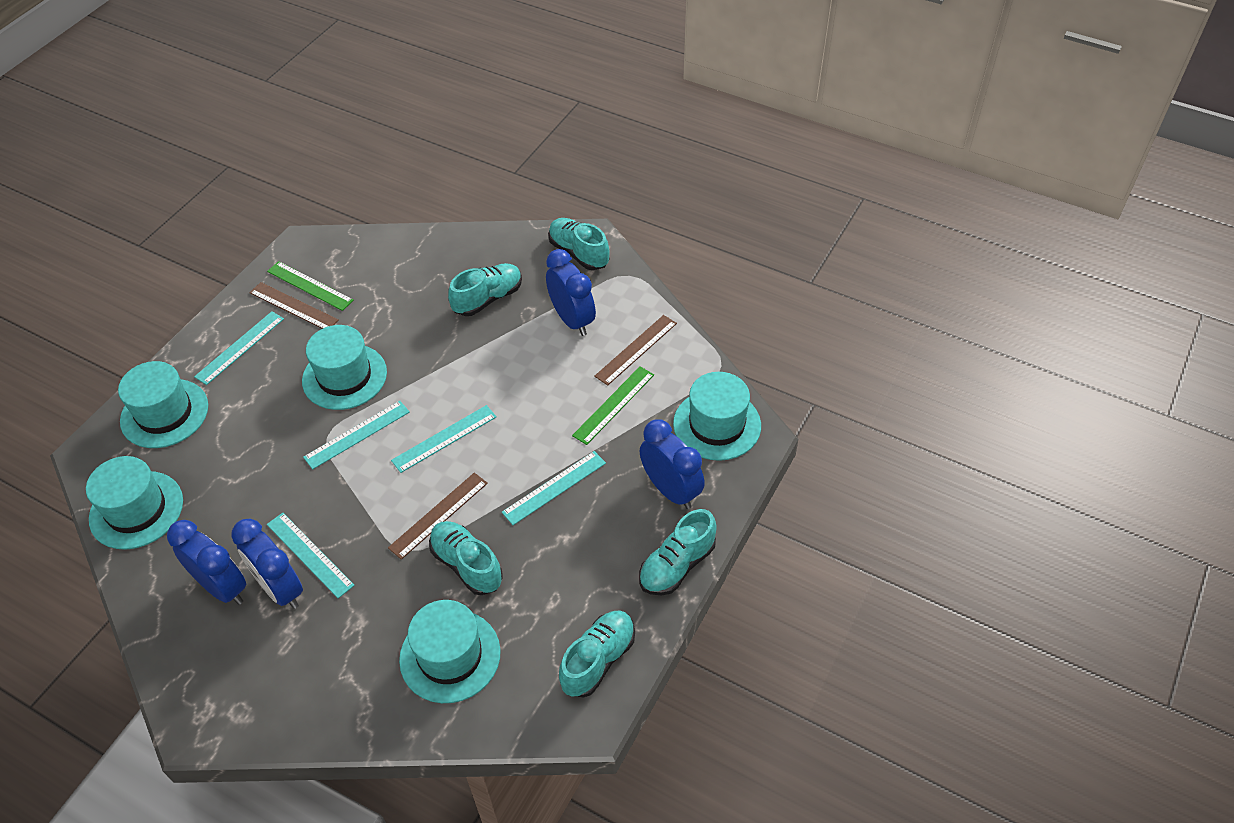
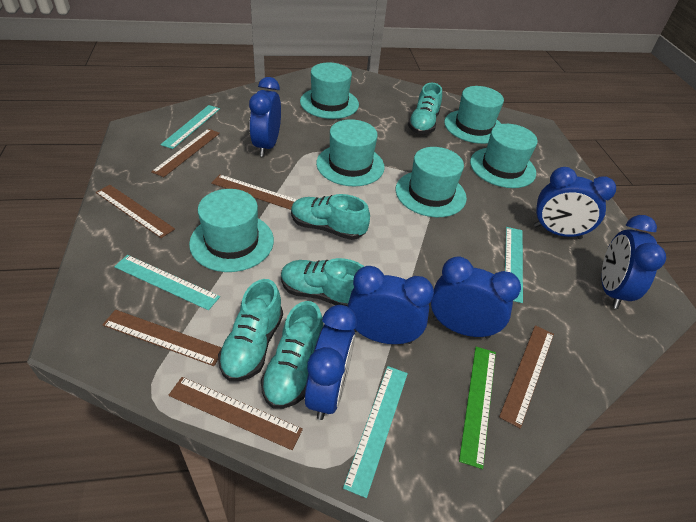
blue clock: [167,520,246,605] [231,518,303,609] [546,249,596,336] [640,419,705,509] = 4 -> [249,77,281,157] [305,305,357,420] [347,266,434,344] [431,257,521,339] [534,167,616,239] [602,215,666,309] = 6
brown ruler: [249,282,339,329] [388,473,488,560] [594,315,677,386] = 3 -> [96,185,175,238] [102,310,222,366] [151,129,220,177] [168,377,303,450] [211,174,297,210] [499,325,554,429] = 6
green ruler: [267,261,354,311] [572,366,654,445] = 2 -> [459,347,496,469] = 1
turquoise hat: [86,456,183,550] [118,361,208,448] [302,325,387,410] [399,600,501,703] [673,372,761,461] = 5 -> [189,189,274,272] [300,63,359,119] [316,119,385,186] [396,147,467,217] [444,86,504,144] [470,124,538,188] = 6
turquoise ruler: [194,311,284,385] [267,513,355,598] [303,401,410,469] [391,405,497,473] [502,451,606,525] = 5 -> [114,255,220,310] [160,105,220,149] [343,366,408,498] [505,227,523,303] = 4

